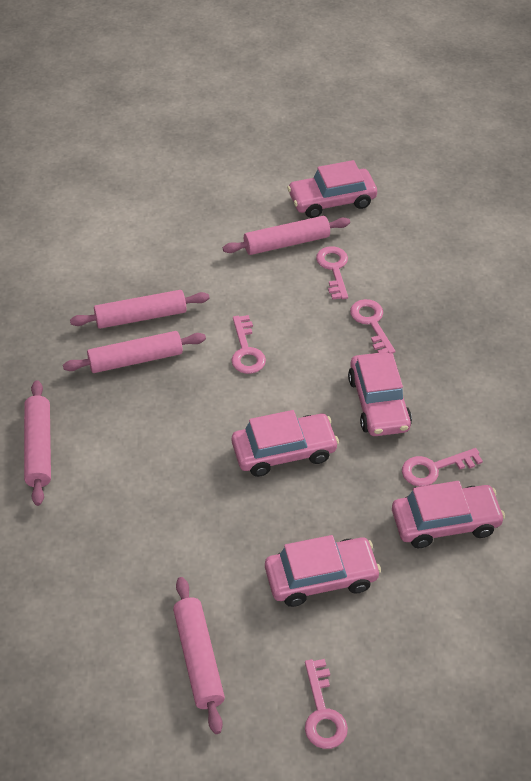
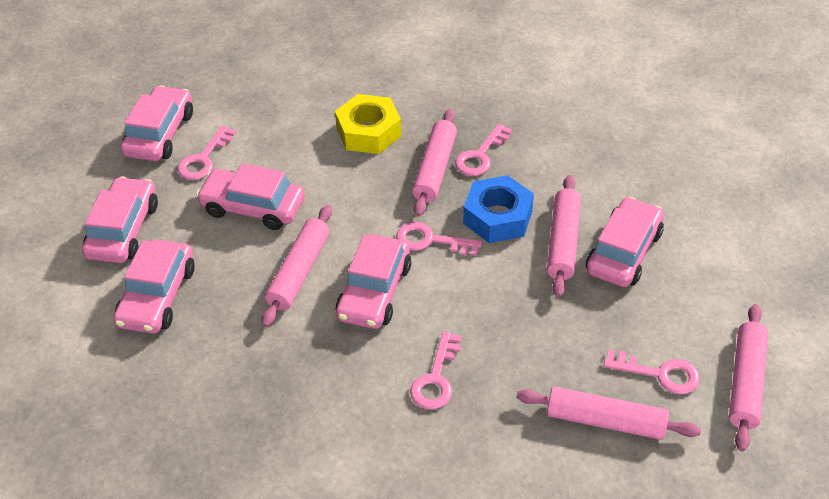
blue nut: none = 0 -> [463,175,534,243] = 1
pink car: [232,410,339,477] [265,535,381,607] [287,160,377,218] [348,352,412,436] [392,481,505,548] = 5 -> [82,177,158,263] [113,239,195,334] [121,85,193,161] [196,163,305,230] [336,234,411,329] [586,197,664,287] = 6
yellow nut: none = 0 -> [335,94,402,154] = 1

